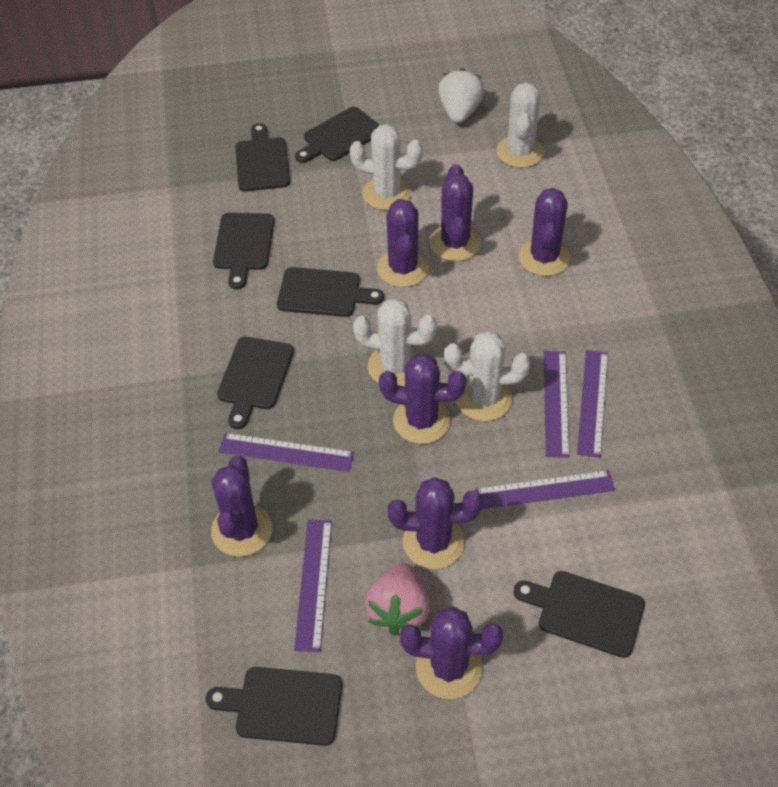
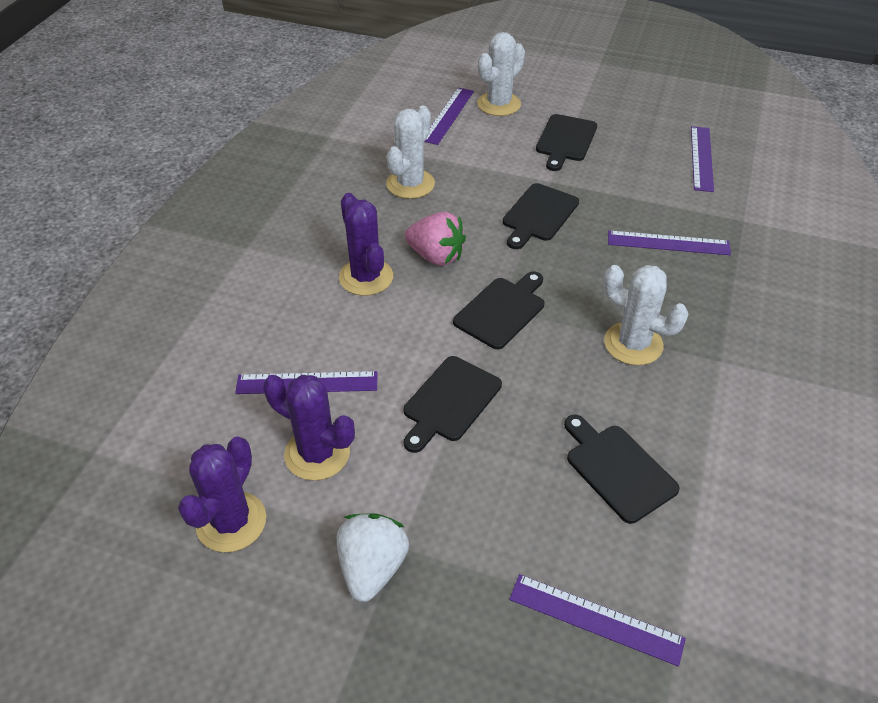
black cutting board: [206,667,342,746] [213,213,274,290] [217,337,294,429] [235,123,290,191] [277,267,384,317] [295,107,380,163] [514,571,645,658] = 7 -> [404,356,502,453] [453,271,544,349] [503,183,579,249] [536,114,597,171] [564,415,680,524] = 5
purple cactus: [211,456,272,557] [377,199,429,287] [379,353,466,444] [388,477,483,569] [400,606,503,699] [430,164,481,261] [519,188,571,276] = 7 -> [178,436,266,552] [263,375,355,481] [339,193,393,296] = 3
white cactus: [350,124,423,210] [353,298,437,387] [444,331,530,421] [497,83,544,168] = 4 -> [386,106,435,199] [477,32,525,116] [603,265,689,365] = 3

